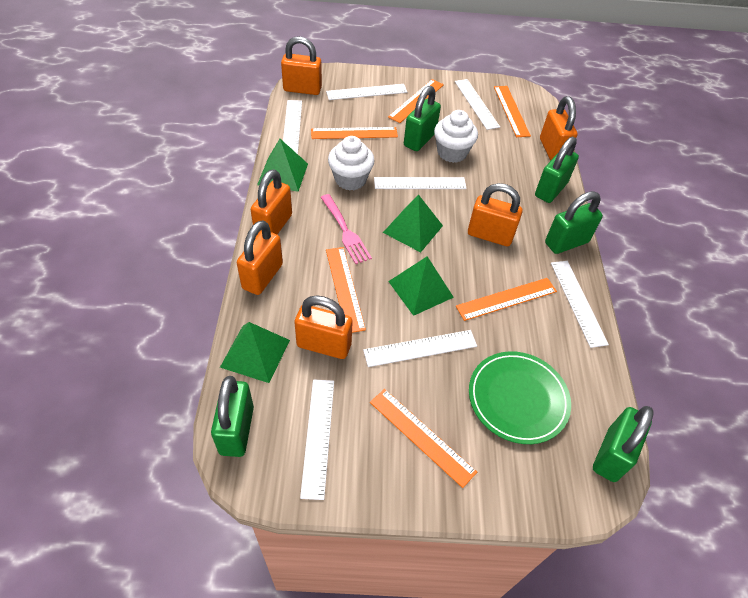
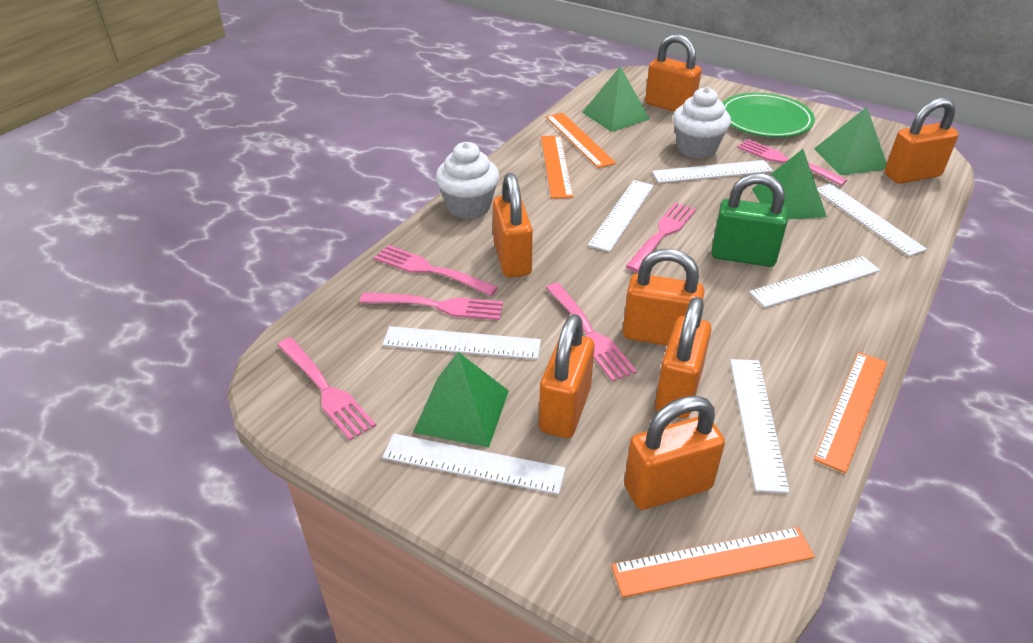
green padlock: [211,376,254,457] [404,86,441,151] [535,137,579,203] [545,191,603,254] [593,406,654,482] = 5 -> [711,173,788,267] = 1
orange padlock: [237,220,283,295] [251,170,292,235] [281,36,322,95] [294,295,353,359] [468,183,523,246] [540,96,578,161] = 6 -> [493,173,533,278] [539,314,595,438] [623,249,704,346] [624,395,725,510] [645,34,701,112] [655,297,712,418] [884,97,959,184] = 7
orange ruler: [311,127,398,139] [326,247,366,333] [370,389,477,488] [388,79,444,123] [456,278,557,321] [494,86,531,137] = 6 -> [541,136,573,199] [546,113,616,168] [611,527,815,597] [814,352,887,473] = 4
pink fork: [321,194,372,264] = 1 -> [277,337,376,440] [360,293,503,320] [374,245,498,296] [546,283,637,382] [625,202,696,272] [737,139,847,186] = 6

